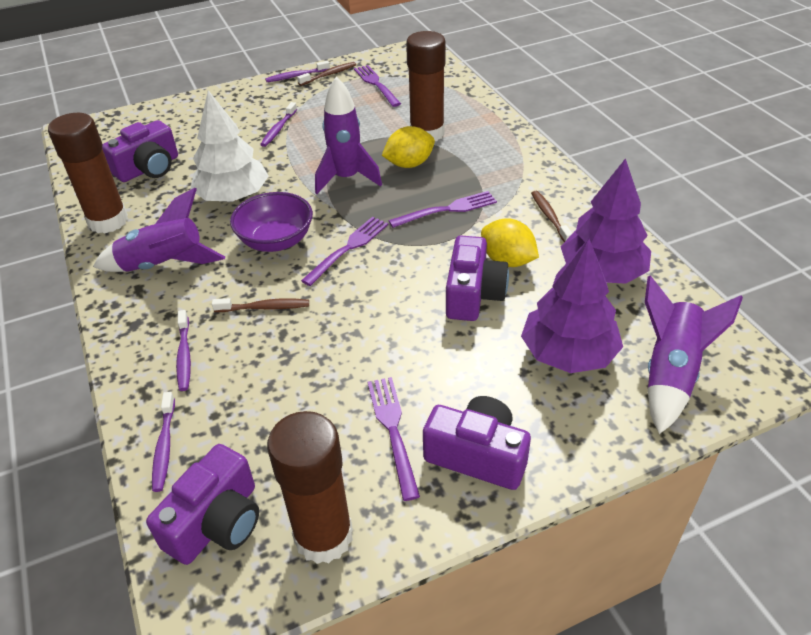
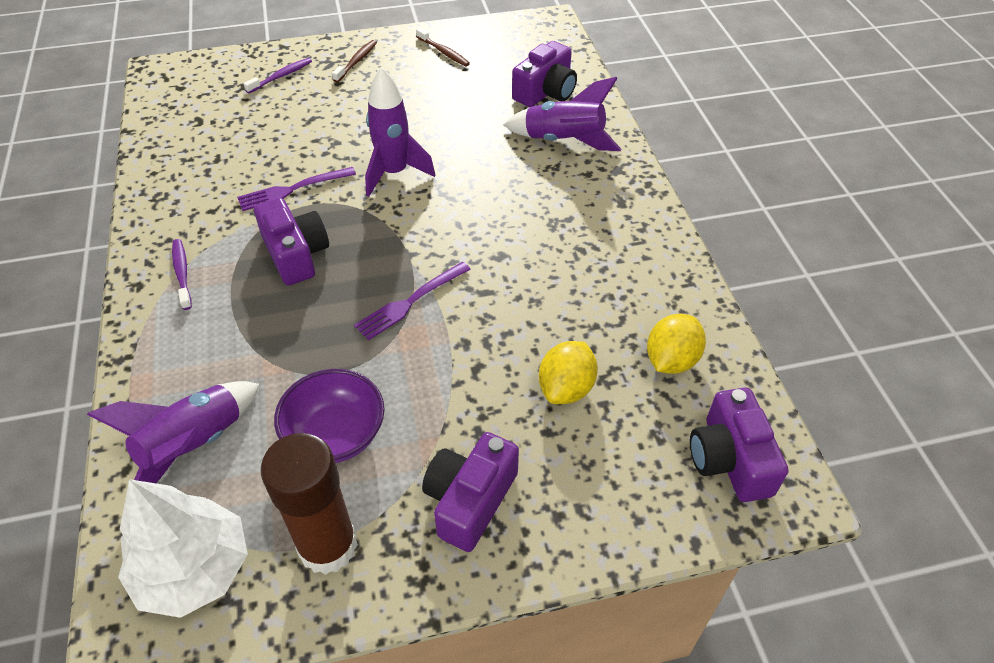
brown glue stick: [48,113,128,233] [267,411,353,564] [406,31,446,141] = 3 -> [261,433,358,575] = 1
brown toothbrush: [212,298,309,312] [297,62,356,86] [531,191,572,242] = 3 -> [332,40,377,82] [416,28,470,67] = 2
purple fork: [301,217,388,286] [354,65,401,107] [368,377,420,501] [389,191,497,228] = 4 -> [237,167,356,211] [354,262,471,340] = 2
purple toothbrush: [152,392,175,492] [176,310,191,391] [260,102,297,147] [265,61,330,82] = 4 -> [172,239,192,310] [243,58,312,93] = 2
purple tree: [521,239,623,373] [561,158,651,284] = 2 -> none = 0

